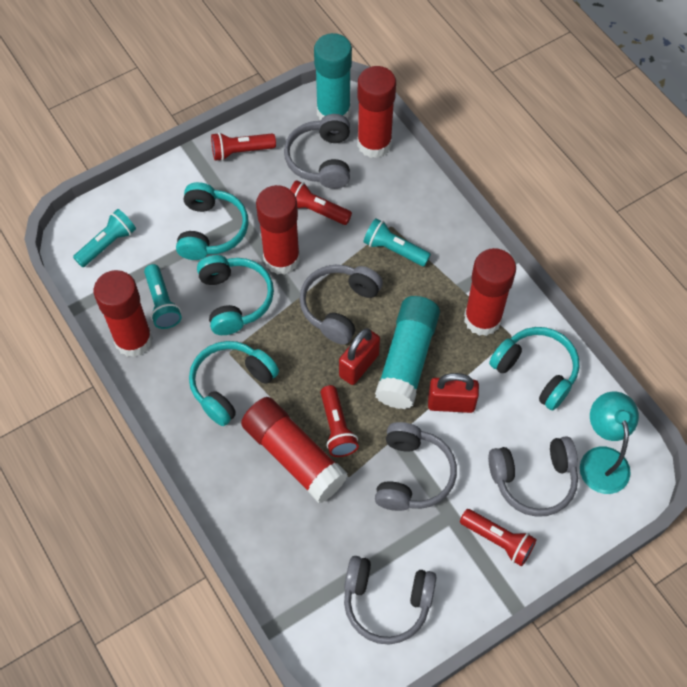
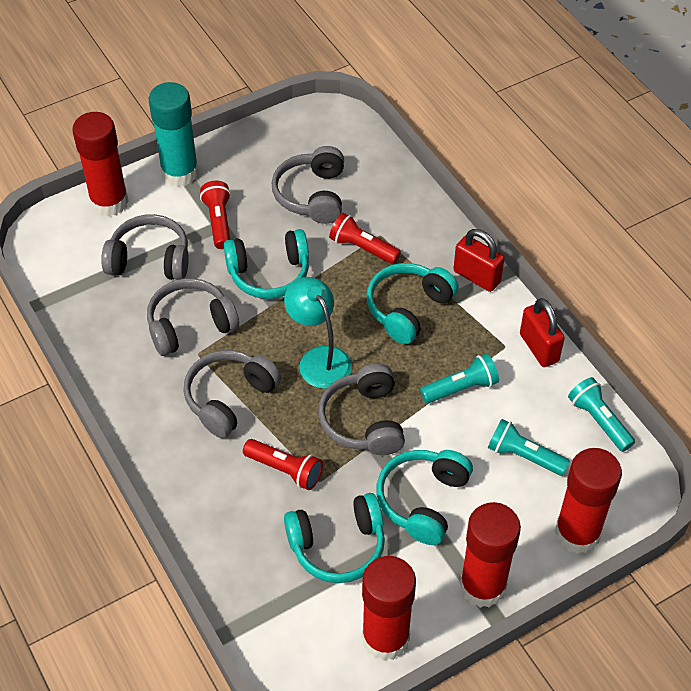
red flashlight: [211,132,276,161] [290,180,352,225] [320,385,359,457] [460,509,537,566] = 4 -> [200,181,231,249] [243,439,323,490] [329,213,401,264] = 3
red glue stick: [94,270,153,357] [241,397,348,503] [256,185,300,275] [357,66,396,158] [464,248,516,336] = 5 -> [72,112,129,217] [362,556,416,661] [460,502,521,608] [554,448,622,554] = 4
turquoise glue stick: [314,33,352,121] [375,296,440,409] = 2 -> [149,82,199,187] = 1

